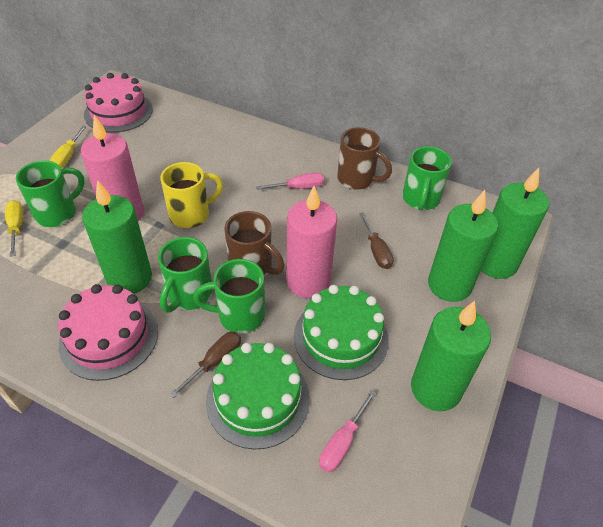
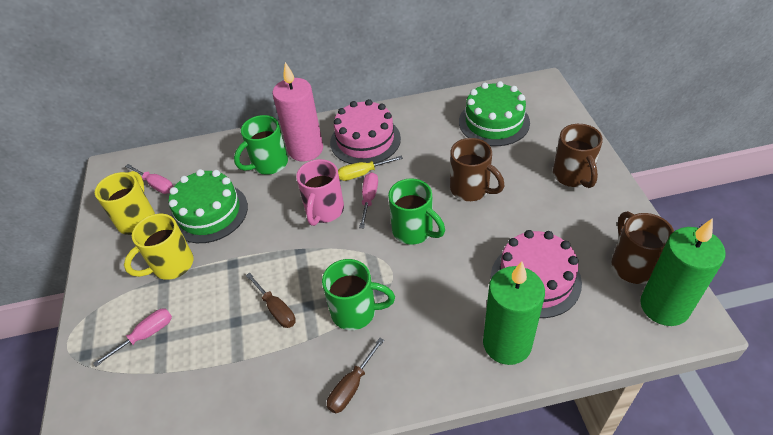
brown mug: [224,211,284,277] [337,127,392,190] = 2 -> [450,138,505,201] [553,124,603,188] [611,211,674,284] = 3
green candle: [82,180,152,294] [411,301,491,411] [428,190,498,302] [481,168,549,279] = 4 -> [483,261,545,365] [640,218,725,326] = 2
green mug: [16,161,85,227] [158,237,213,313] [193,259,265,333] [402,146,452,210] = 4 -> [234,115,288,175] [322,259,395,330] [388,178,445,245] = 3
pink candle: [81,115,144,221] [286,186,337,298] = 2 -> [272,62,323,161] = 1
pink mug: none = 0 -> [296,159,344,226] = 1
pink screwdriver: [256,173,324,190] [319,390,376,473] = 2 -> [93,309,172,367] [125,164,173,194] [359,172,378,228] = 3
yellow mug: [161,162,223,228] = 1 -> [95,171,155,235] [124,214,193,280] = 2
yellow screwdriver: [5,200,23,257] [50,126,87,168] = 2 -> [338,156,403,181] = 1

